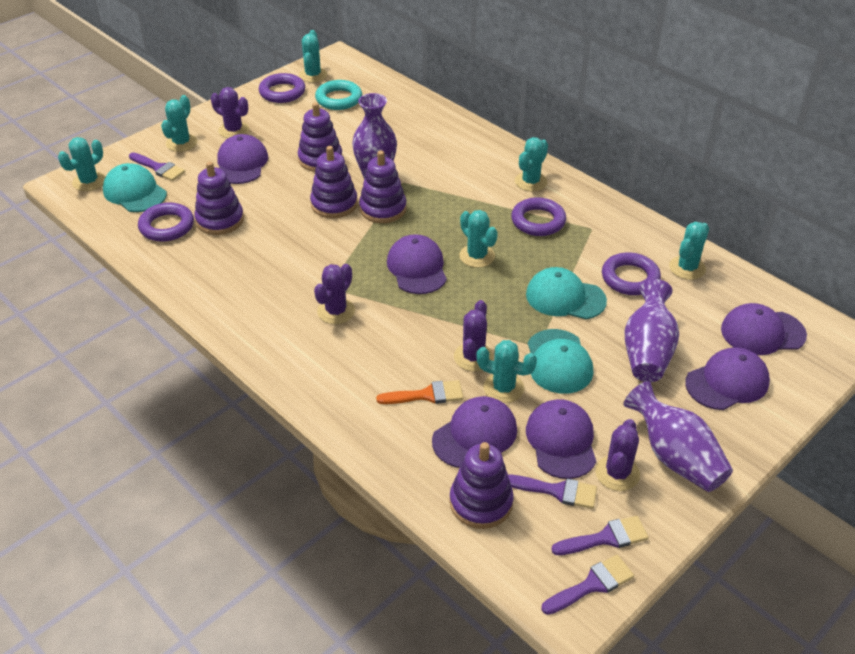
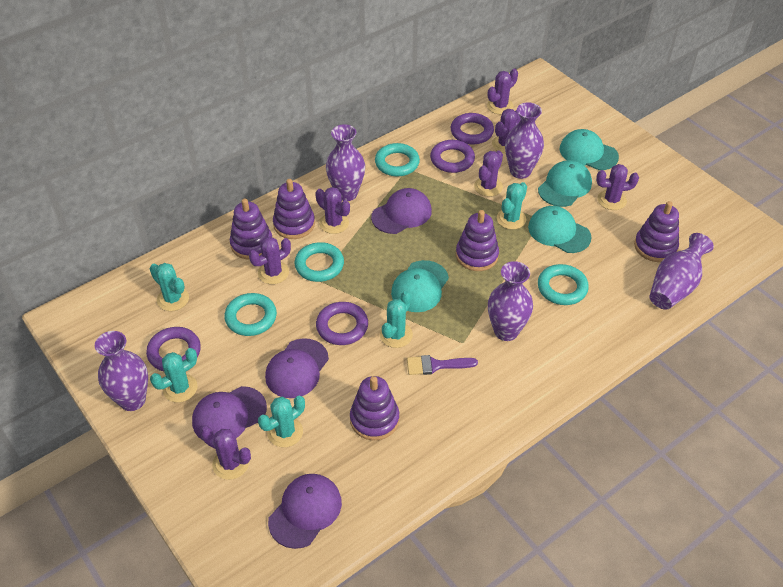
orange brush: [376,380,463,404] = 1 -> none = 0
purple brush: [129,152,185,181] [508,474,597,509] [541,555,634,615] [551,516,649,555] = 4 -> [407,355,478,375] = 1
purple cactus: [211,87,249,138] [314,264,355,324] [454,300,494,371] [595,419,640,491] = 4 -> [200,426,251,480] [249,237,291,284] [315,187,350,234] [474,150,503,197] [487,69,518,114] [492,109,521,153] [596,164,639,210] = 7
purple cap: [217,134,268,184] [387,234,447,294] [432,396,517,468] [526,399,596,479] [685,347,770,410] [721,303,807,355] = 6 -> [192,386,267,440] [265,338,329,398] [268,474,342,549] [371,188,432,234] = 4
purple vase: [352,93,397,179] [623,381,733,492] [625,279,679,382] = 3 -> [95,331,148,411] [326,124,365,201] [488,261,533,341] [505,102,544,179] [650,233,714,310] = 5
turquoise cactus: [58,137,105,191] [161,95,197,152] [299,30,327,83] [459,210,498,268] [476,340,537,403] [515,137,548,191] [669,222,709,280] = 7 -> [150,263,189,311] [150,348,198,402] [258,396,305,447] [380,291,413,348] [497,182,527,229] = 5
turquoise cap: [103,163,167,212] [526,267,607,319] [528,329,593,394] = 3 -> [391,260,449,312] [528,206,591,253] [538,160,592,207] [560,129,619,170] = 4
turquoise ring: [315,80,362,110] = 1 -> [224,293,277,336] [294,242,344,282] [375,143,420,176] [538,264,589,305] = 4

